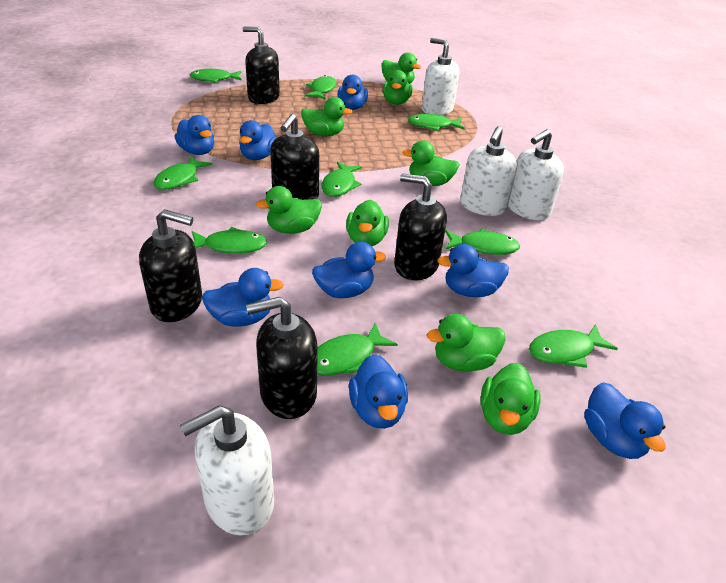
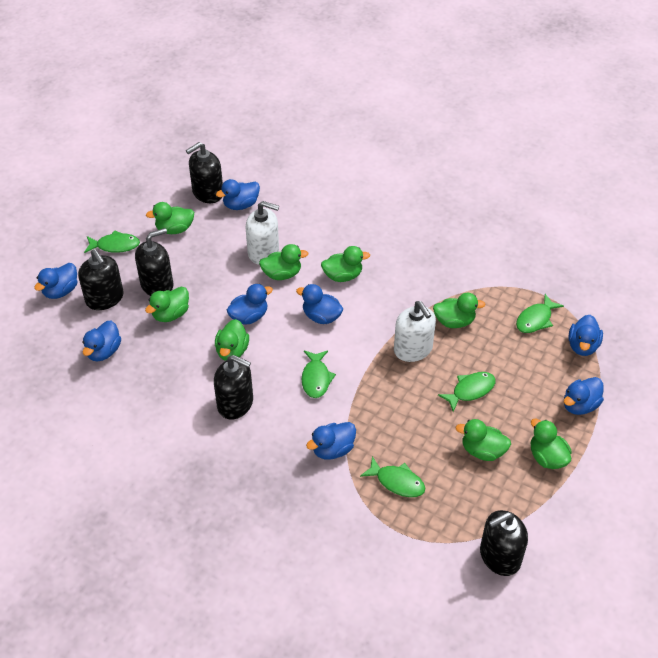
green fish: [153,156,212,190] [190,69,242,83] [192,227,267,254] [305,75,336,100] [317,323,398,375] [321,162,362,197] [408,114,464,131] [445,228,520,255] [529,324,618,368] = 9 -> [84,230,140,253] [302,350,336,398] [360,456,425,497] [438,372,496,412] [516,294,564,333] = 5
white soap dispenser: [180,405,274,535] [422,38,459,115] [460,126,517,216] [508,129,564,220] = 4 -> [246,201,279,265] [394,301,436,362] = 2

